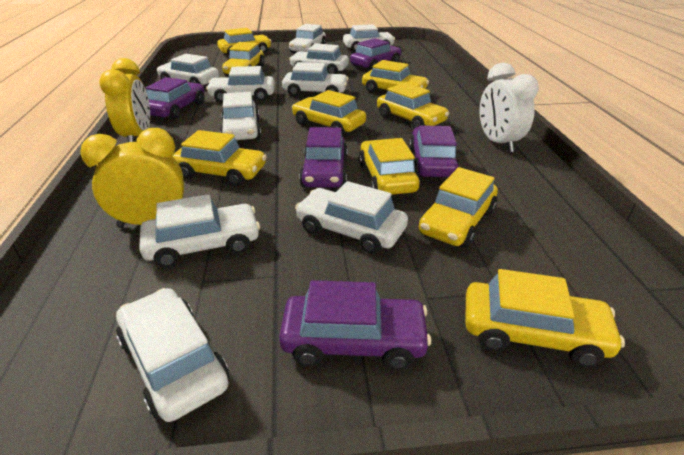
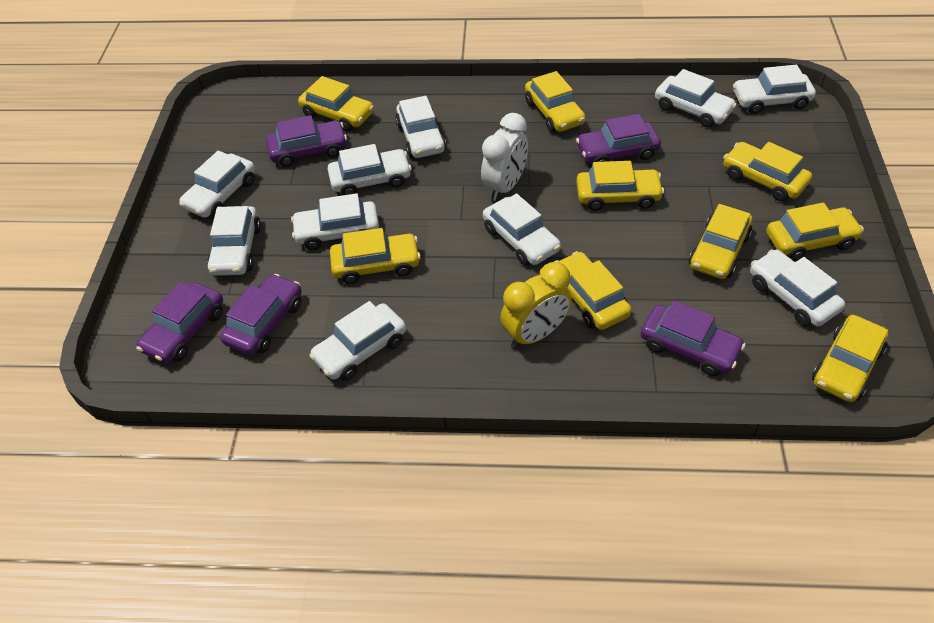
yellow clock: [80,128,184,228] [99,58,150,142] = 2 -> [500,262,572,348] = 1

